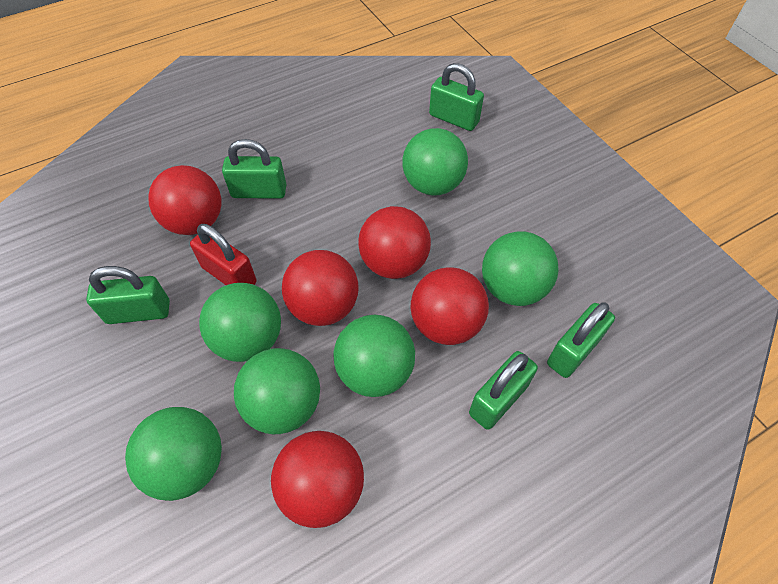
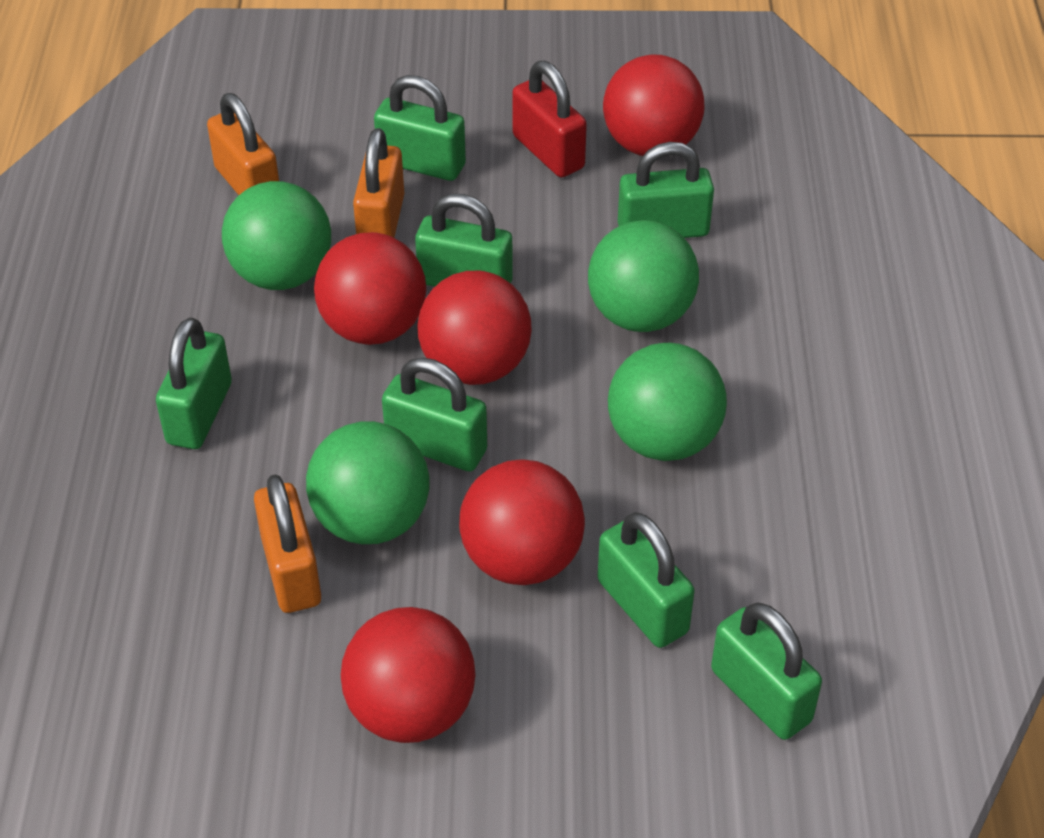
green ball: [125,407,222,501] [199,283,281,362] [234,348,320,434] [333,315,415,397] [402,128,468,196] [482,231,559,306] = 6 -> [222,181,331,290] [306,421,429,544] [588,220,699,332] [608,342,727,461] = 4
green padlock: [86,266,170,324] [222,139,286,199] [429,63,484,131] [469,351,538,430] [547,302,615,378] = 5 -> [156,317,232,449] [374,75,466,181] [382,358,487,471] [415,194,513,287] [597,512,695,648] [618,142,714,238] [711,603,822,740] = 7
orange padlock: none = 0 -> [207,93,279,195] [254,474,321,613] [353,128,404,237] = 3

